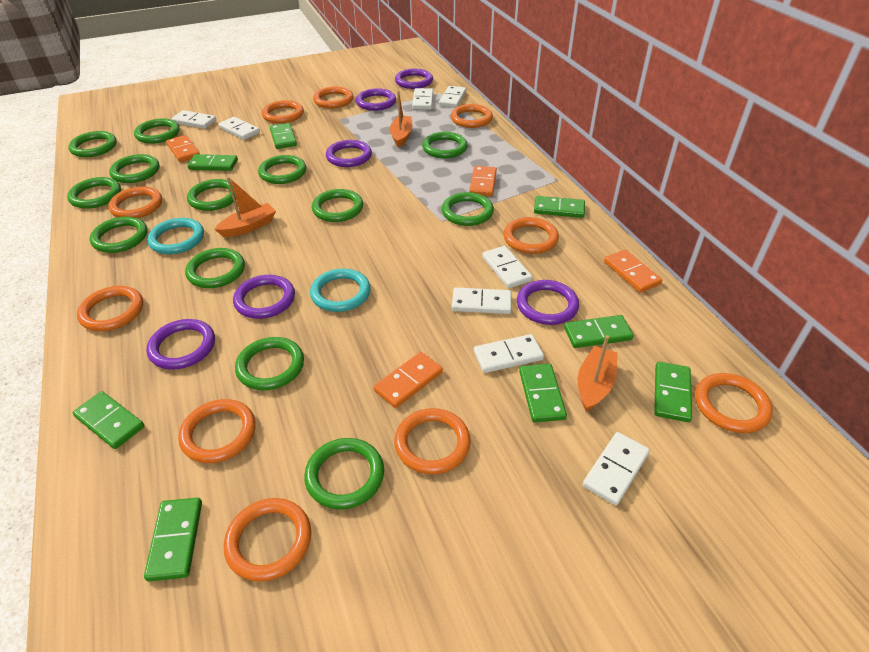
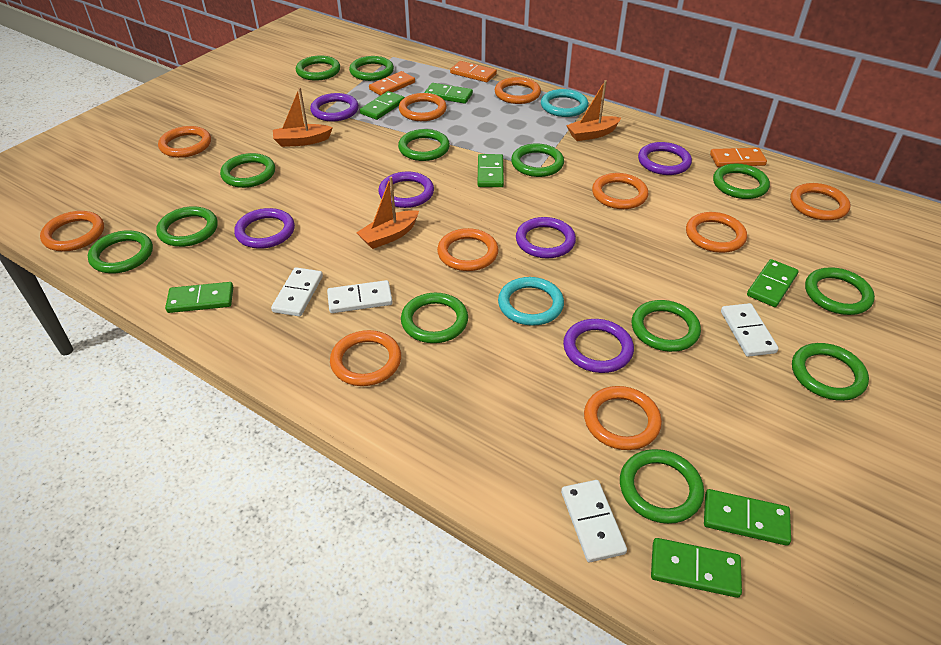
green domino: [73,391,145,449] [144,498,202,581] [187,154,238,171] [270,123,297,149] [519,364,567,422] [534,196,585,218] [564,315,634,348] [654,362,692,422] = 8 -> [165,282,233,313] [360,91,405,120] [425,83,473,104] [478,154,504,187] [651,538,742,598] [704,489,791,546] [747,259,798,307] = 7
orange domino: [166,135,200,162] [374,352,443,408] [469,166,497,196] [604,250,662,293] = 4 -> [369,71,415,96] [450,61,497,82] [710,148,767,167] = 3
white domino: [171,110,217,129] [218,117,260,140] [412,88,433,109] [439,86,466,108] [452,288,512,314] [474,334,544,373] [482,246,533,288] [583,432,650,505] = 8 -> [271,267,323,317] [327,280,393,313] [561,480,627,562] [721,303,779,357] = 4

